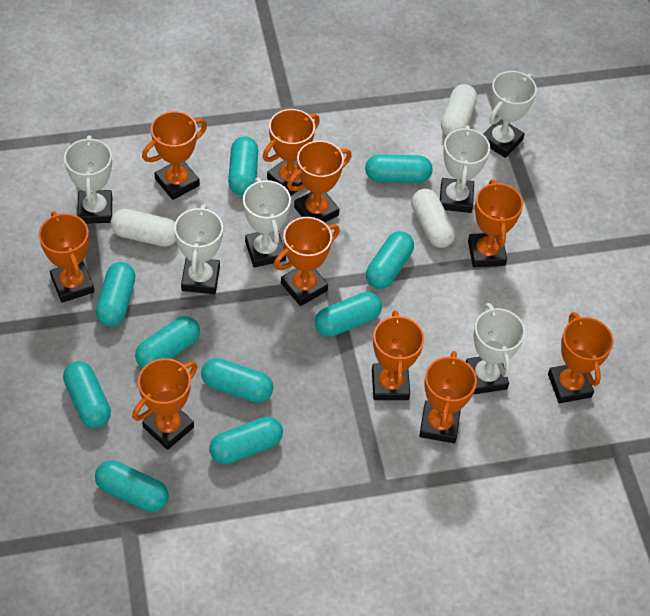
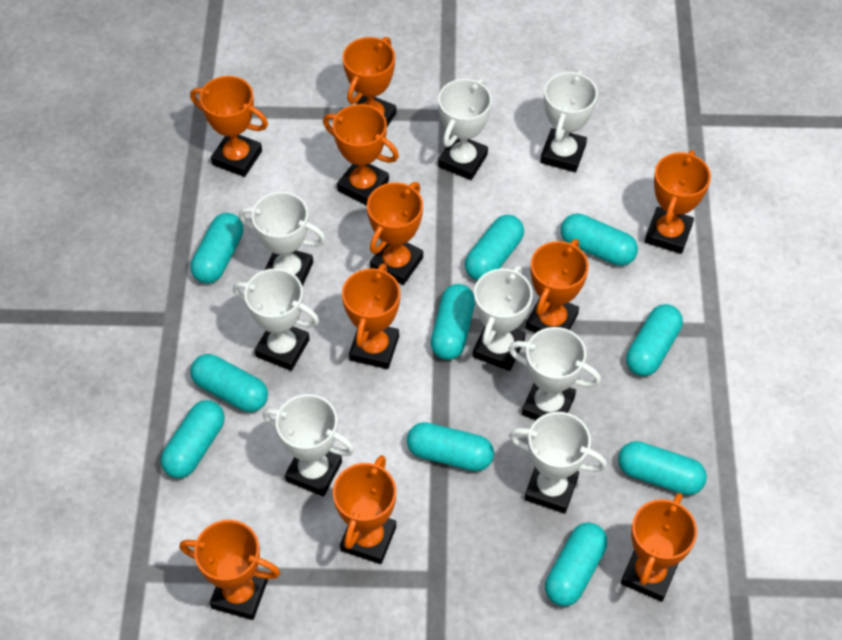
white capsule: [110,209,176,246] [411,189,455,248] [441,84,477,136] = 3 -> none = 0
white trophy: [64,135,112,224] [174,204,223,294] [243,178,291,267] [440,126,490,213] [466,303,525,394] [483,71,537,158] = 6 -> [233,268,319,371] [239,192,325,286] [263,394,355,497] [438,78,492,180] [473,265,533,371] [508,327,601,420] [509,412,607,514] [540,70,598,172] = 8

